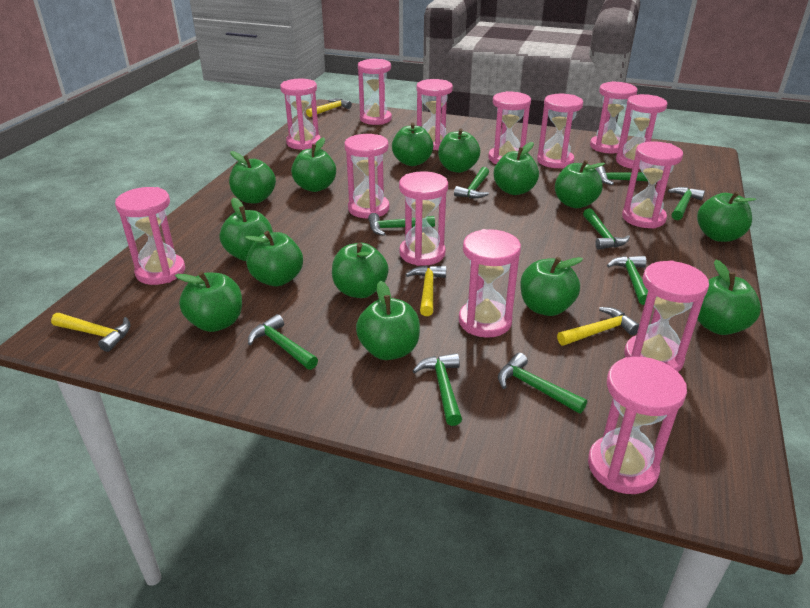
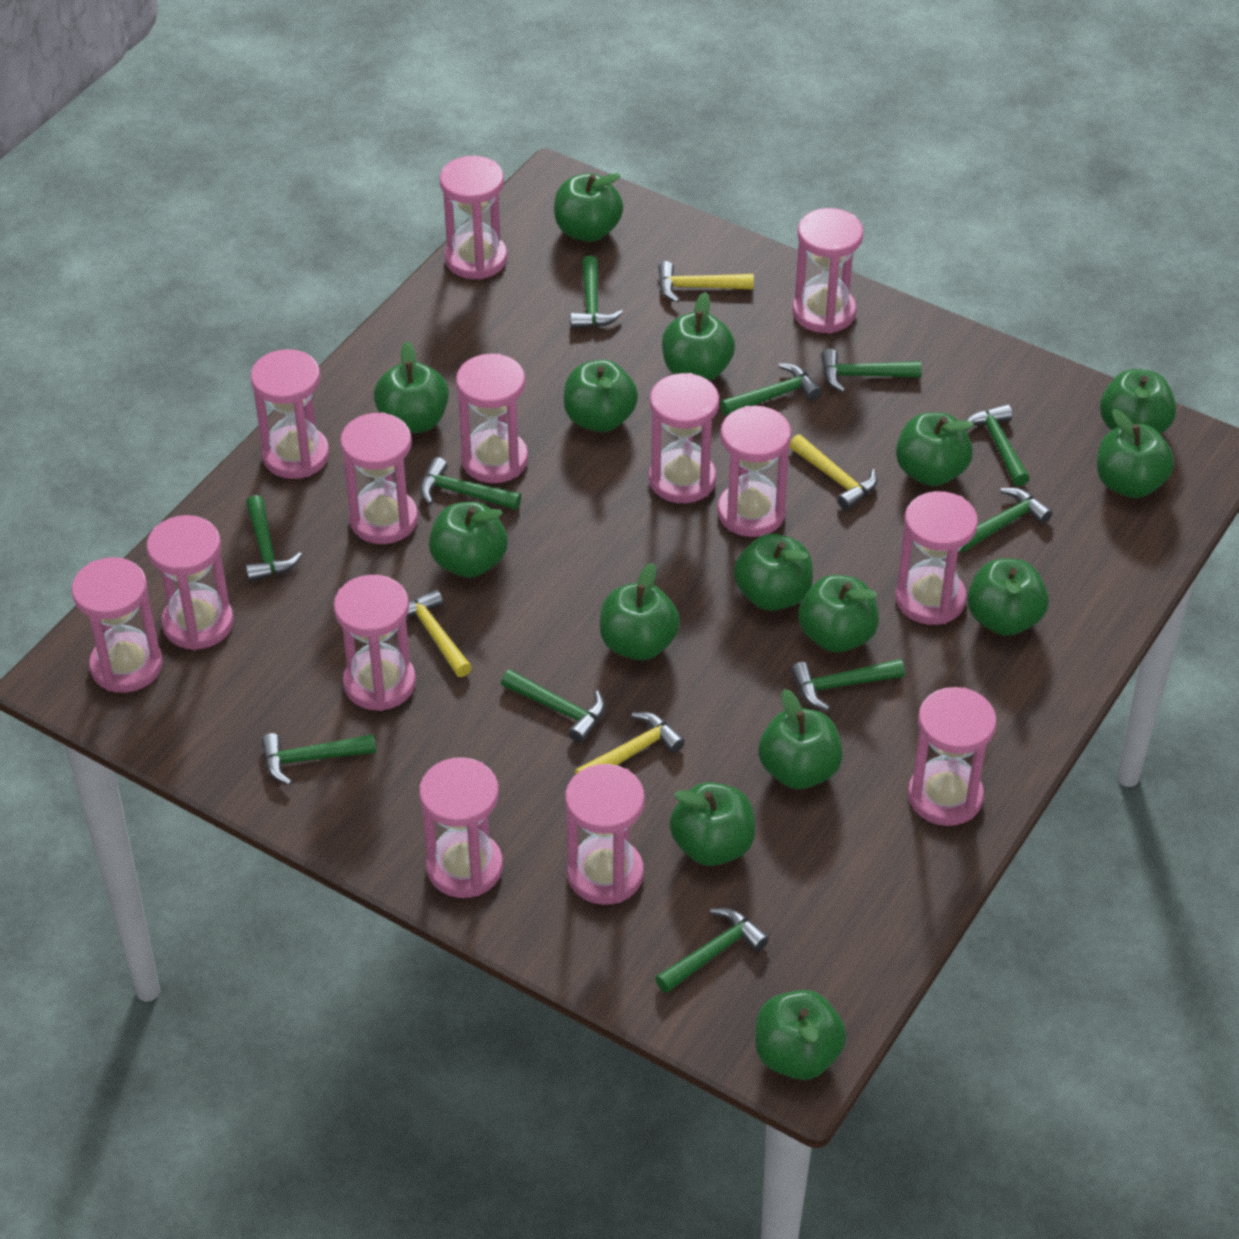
green apple: [175,272,242,332] [219,198,273,261] [229,151,276,204] [245,231,303,286] [291,137,336,192] [332,243,389,298] [356,281,420,360] [392,123,433,166] [438,128,481,173] [494,142,539,195] [520,257,583,316] [555,160,605,208] [697,191,756,242] [697,260,761,335] = 14 -> [374,341,449,433] [429,502,508,578] [554,173,623,242] [564,359,638,432] [600,563,680,660] [662,292,735,381] [669,782,755,866] [734,534,813,611] [755,990,847,1080] [758,689,843,789] [798,575,879,653] [896,412,974,486] [967,558,1049,636] [1097,409,1174,498] [1100,369,1176,434] = 15
green hammer: [248,314,318,370] [368,213,435,236] [412,353,462,426] [454,167,489,198] [498,353,587,414] [583,208,630,250] [596,166,648,185] [607,256,648,305] [668,187,705,220] = 9 -> [245,495,302,582] [261,733,376,785] [420,457,521,510] [501,669,605,743] [570,256,623,329] [655,908,769,993] [720,363,822,416] [791,659,905,711] [821,349,922,393] [960,488,1053,552] [965,404,1030,486] = 11

